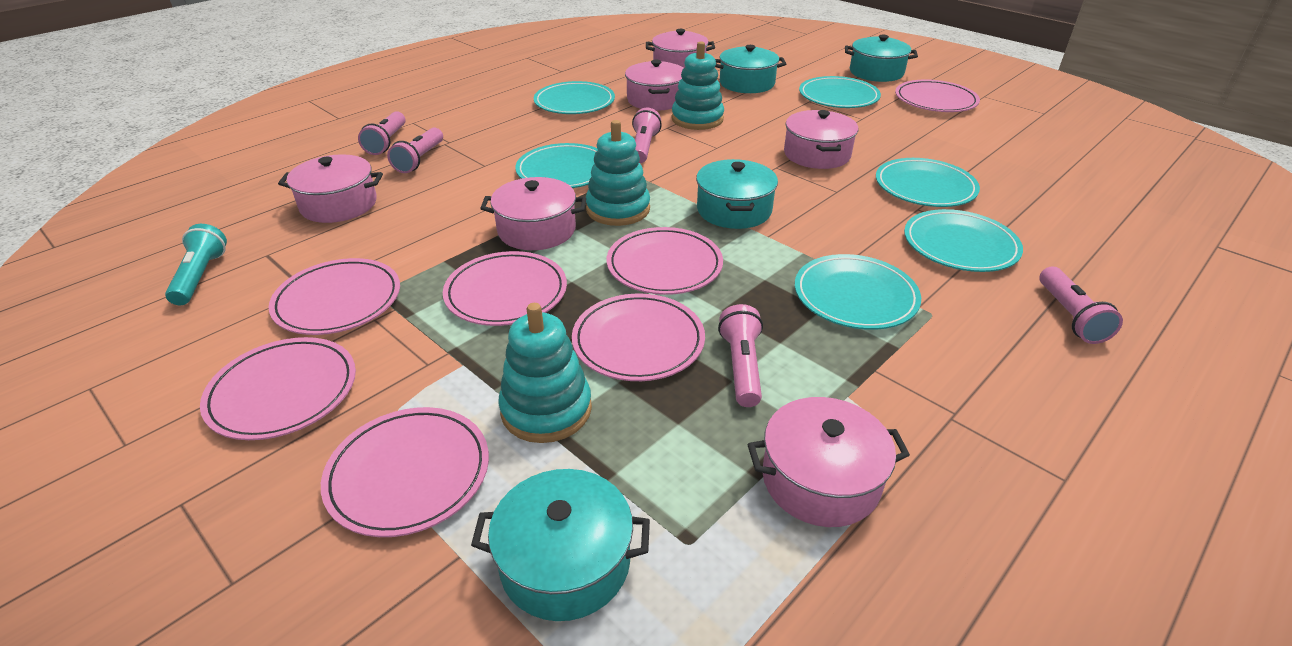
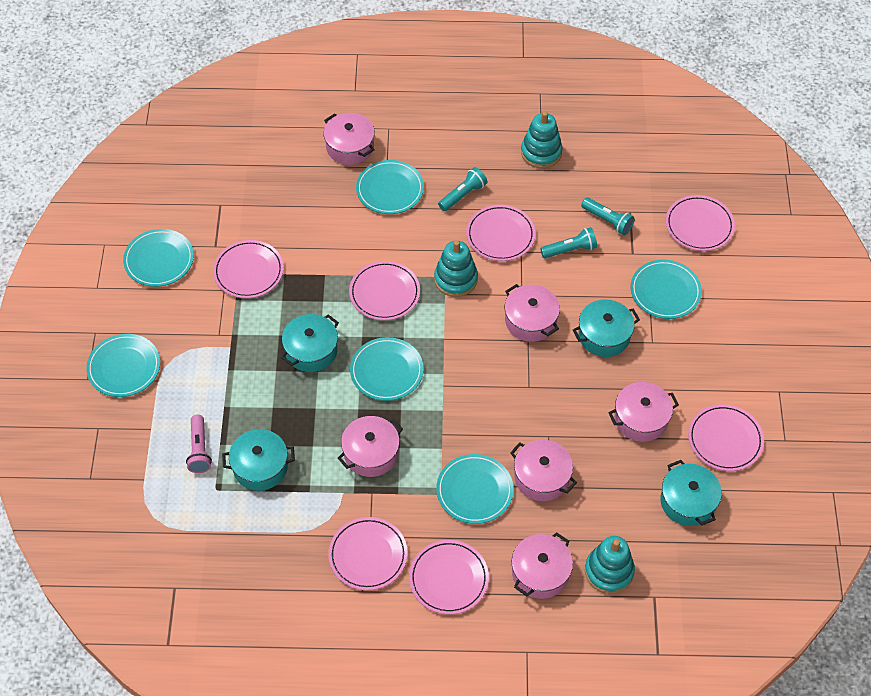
pink flashlight: [358,111,406,155] [387,127,443,173] [632,108,662,163] [718,304,763,407] [1040,267,1123,344] = 5 -> [186,415,212,473] = 1
turquoise flashlight: [165,224,227,305] = 1 -> [438,167,487,211] [540,227,597,258] [581,197,635,235] = 3

